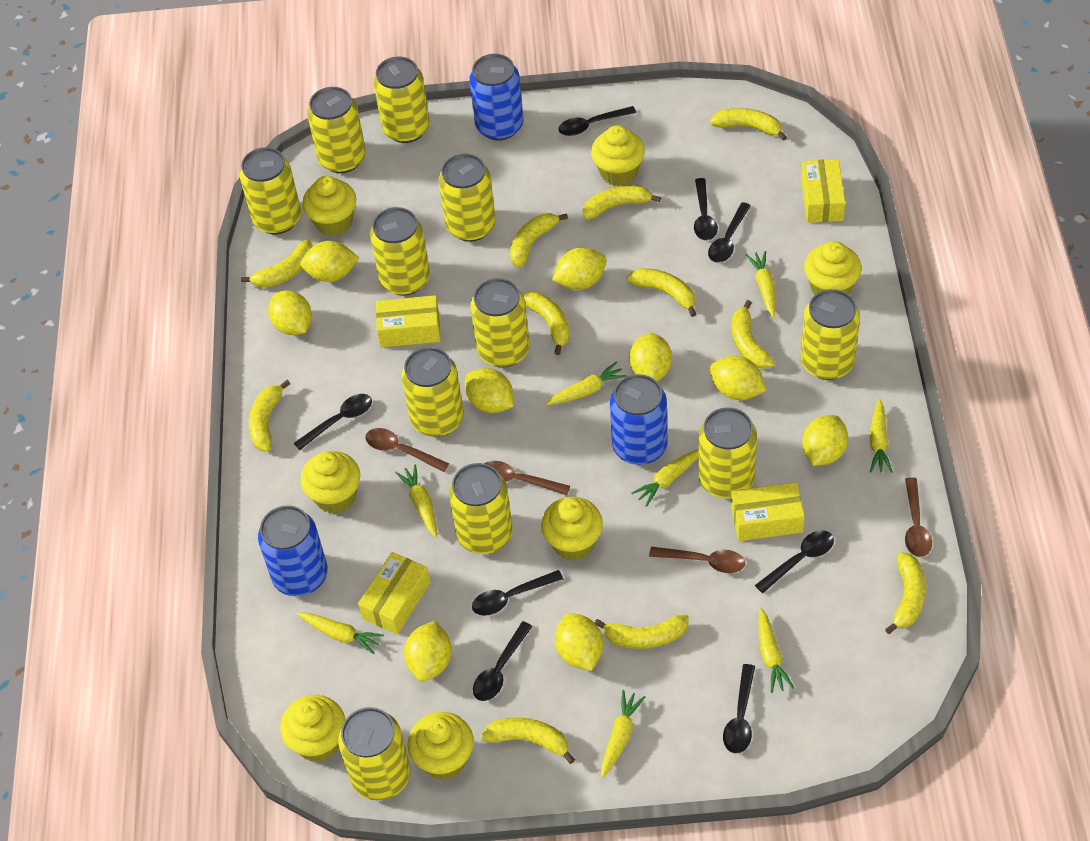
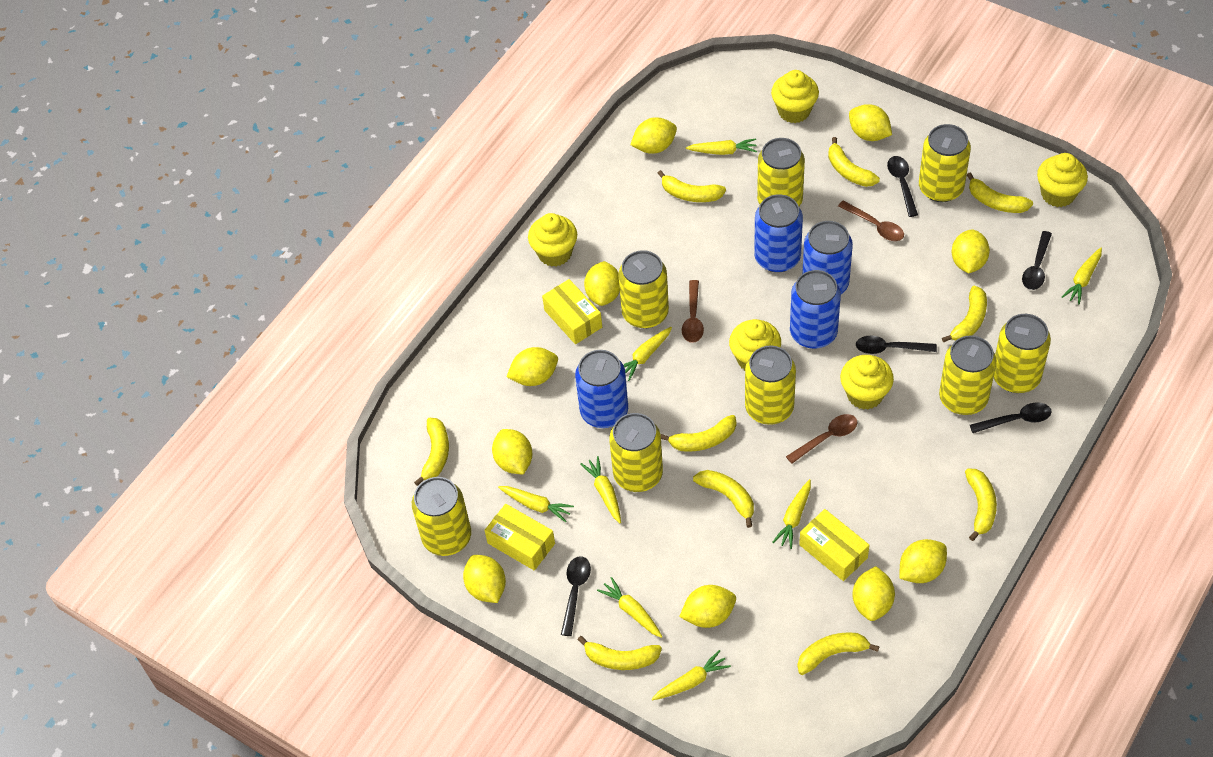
black spoon: [294,394,372,450] [472,570,563,616] [473,621,533,701] [558,106,636,136] [694,178,718,240] [708,202,751,263] [723,664,755,753] [755,530,834,593] = 8 -> [561,556,591,636] [856,336,937,354] [887,156,918,217] [970,402,1051,433] [1022,231,1052,290] = 5
blue can: [258,505,328,596] [469,54,524,141] [610,374,668,465] = 3 -> [575,350,628,428] [754,194,803,273] [790,270,841,349] [802,221,853,294] = 4
brown spoon: [365,428,449,472] [484,461,570,495] [649,547,745,573] [905,477,932,557] = 4 -> [682,280,704,343] [786,414,857,464] [838,201,904,241] = 3
yellow banana: [241,240,313,288] [249,380,290,452] [481,718,575,764] [510,213,568,268] [523,292,570,355] [582,185,661,220] [595,614,689,649] [626,268,696,317] [710,108,787,141] [732,300,775,369] [885,552,926,634] = 11 -> [414,418,449,486] [578,636,662,670] [657,170,726,202] [661,415,736,452] [693,470,754,528] [797,632,880,675] [828,137,880,187] [942,286,987,343] [965,468,997,541] [967,172,1033,213] = 10
yellow box: [358,552,430,634] [376,295,441,347] [731,482,805,541] [801,159,845,223] = 4 -> [484,504,555,571] [542,279,602,344] [799,509,869,581] = 3
yellow can: [239,147,301,234] [307,87,366,173] [338,707,411,800] [370,207,430,296] [373,57,430,143] [401,347,464,437] [439,154,496,242] [449,463,513,554] [471,278,530,368] [699,407,757,499] [801,289,860,380] = 11 -> [412,477,471,556] [609,413,663,492] [618,250,669,329] [745,346,796,425] [757,138,805,206] [919,124,971,202] [939,335,996,415] [994,314,1051,393] = 8
yellow cupcake: [280,695,345,762] [300,451,361,514] [302,176,356,236] [407,712,474,780] [541,497,603,561] [591,125,645,186] [804,241,862,295] = 7 -> [528,213,577,267] [729,319,781,371] [771,70,819,123] [840,355,894,410] [1037,153,1088,207] = 5
yellow lemon: [268,290,312,335] [300,241,359,282] [404,621,452,682] [465,368,514,413] [552,247,607,290] [555,613,603,671] [629,332,672,381] [710,356,766,400] [802,415,848,466] = 9 -> [463,555,506,603] [492,429,532,475] [507,347,558,386] [584,261,620,306] [630,117,677,154] [679,585,736,628] [849,104,892,141] [853,566,895,621] [899,539,947,583] [952,229,990,273] = 10

